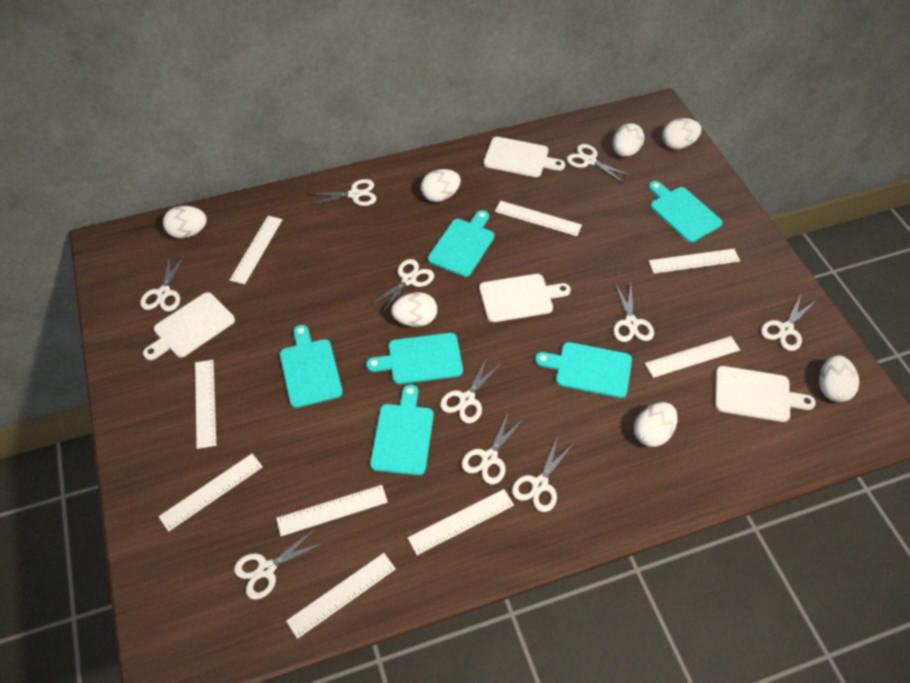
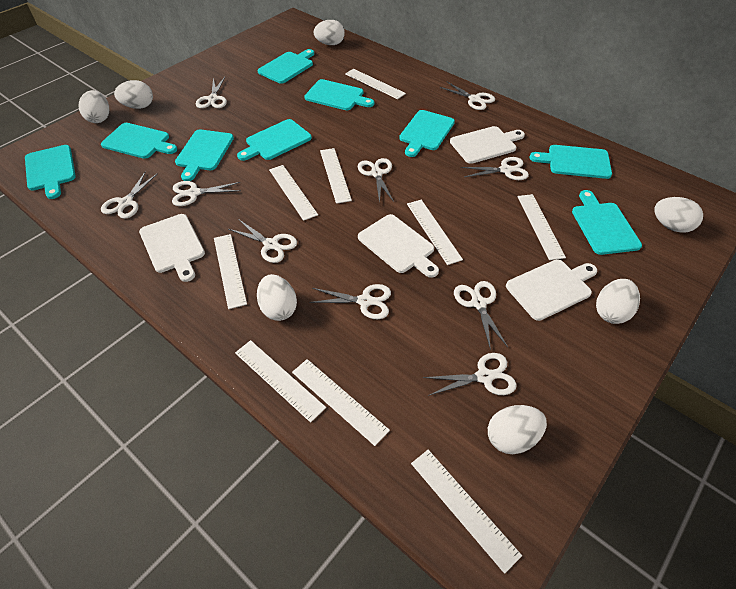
turquoise cutting board: [280,325,343,408] [366,333,463,384] [370,384,434,475] [428,210,495,277] [535,342,632,398] [649,181,723,242] = 6 -> [25,145,76,199] [101,123,177,159] [175,129,234,181] [237,119,312,161] [257,49,314,84] [304,79,374,110] [399,110,455,157] [529,145,612,179] [572,190,642,255] = 9

